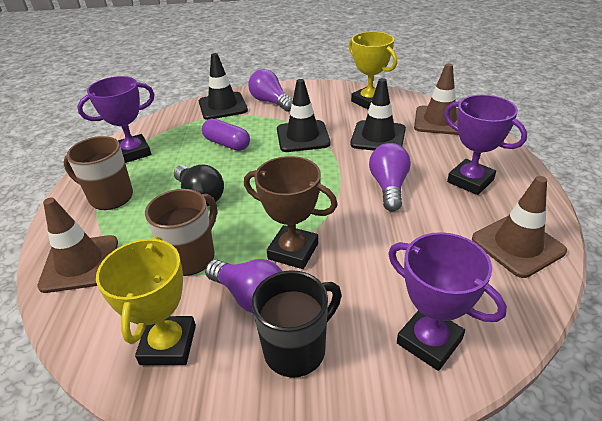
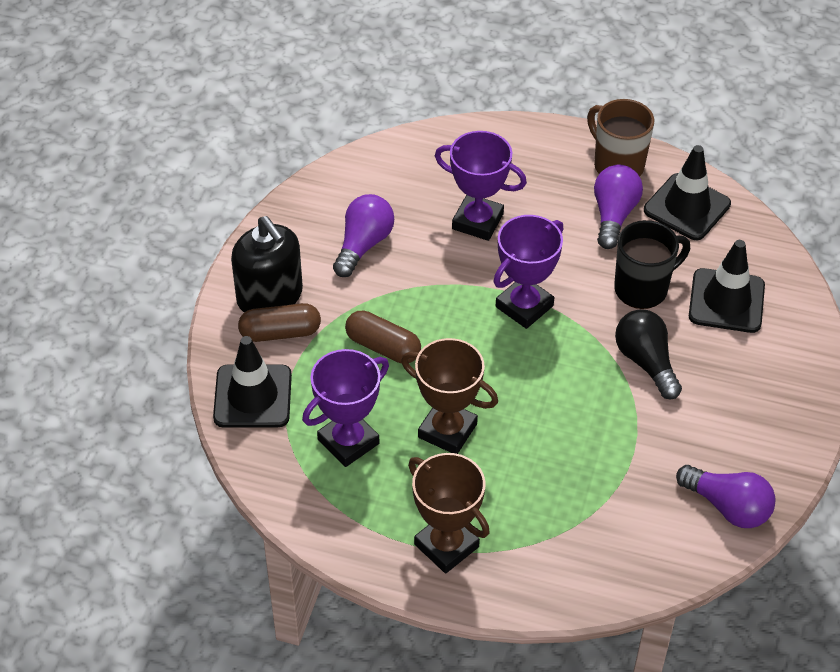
black soap dispenser: none = 0 -> [231,216,303,313] = 1
brown capsule: none = 0 -> [238,303,321,342] [345,311,421,364] = 2
brown mug: [63,136,133,210] [145,189,217,276] = 2 -> [587,99,654,177] = 1
brown traffic cone: [37,198,118,293] [414,63,459,135] [472,176,567,278] = 3 -> none = 0
brown trophy: [244,156,338,269] = 1 -> [401,338,498,454] [408,453,490,573] = 2
purple capsule: [202,119,250,151] = 1 -> none = 0
yellow trophy: [96,236,196,365] [349,31,397,110] = 2 -> none = 0

